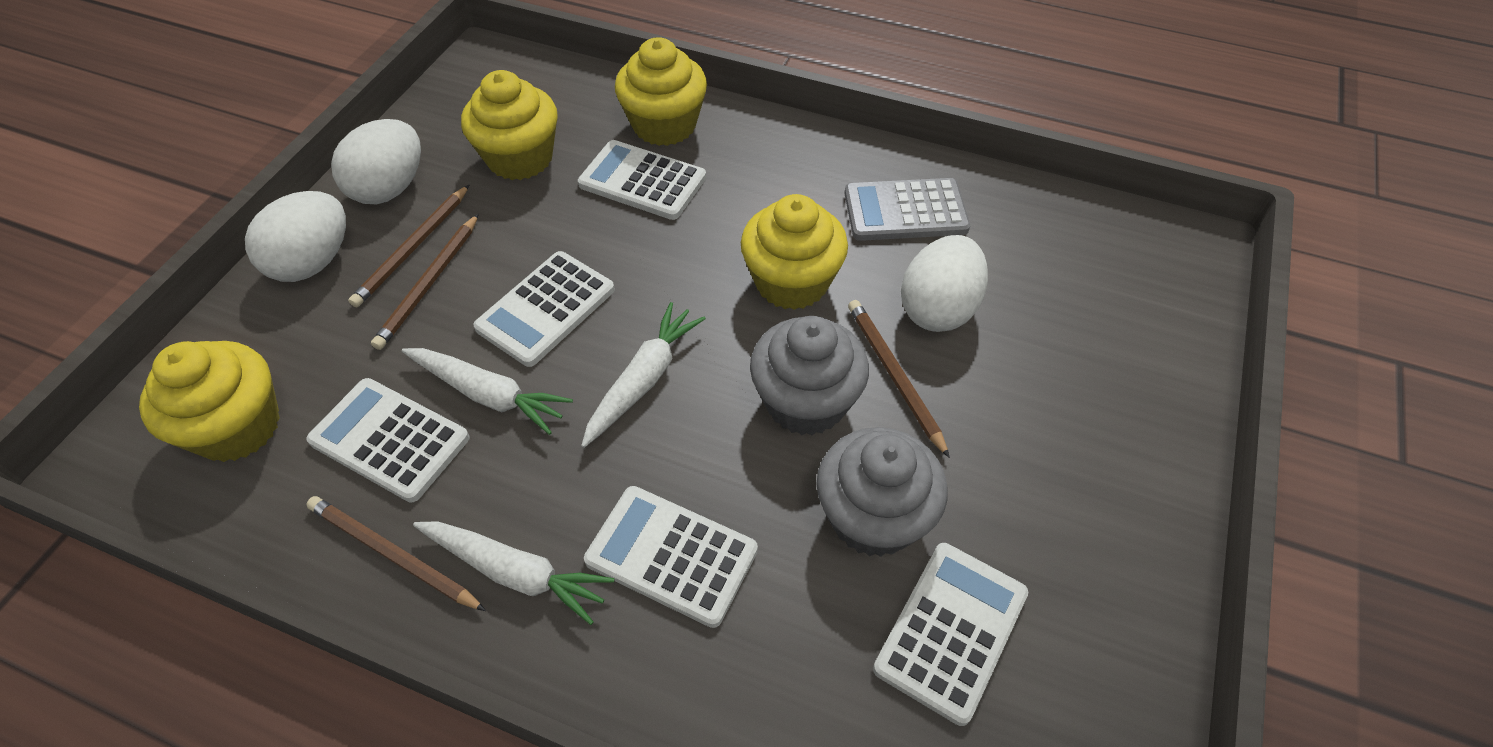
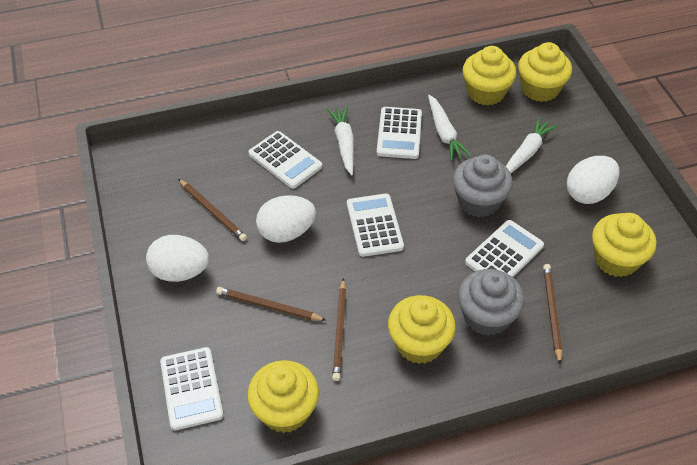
grey calculator: [844,178,970,241] = 1 -> none = 0
yellow cupcake: [139,341,280,462] [461,70,558,180] [615,37,707,146] [741,194,848,310] = 4 -> [247,360,319,433] [388,295,456,364] [463,46,516,105] [518,42,572,102] [592,213,656,277] = 5

